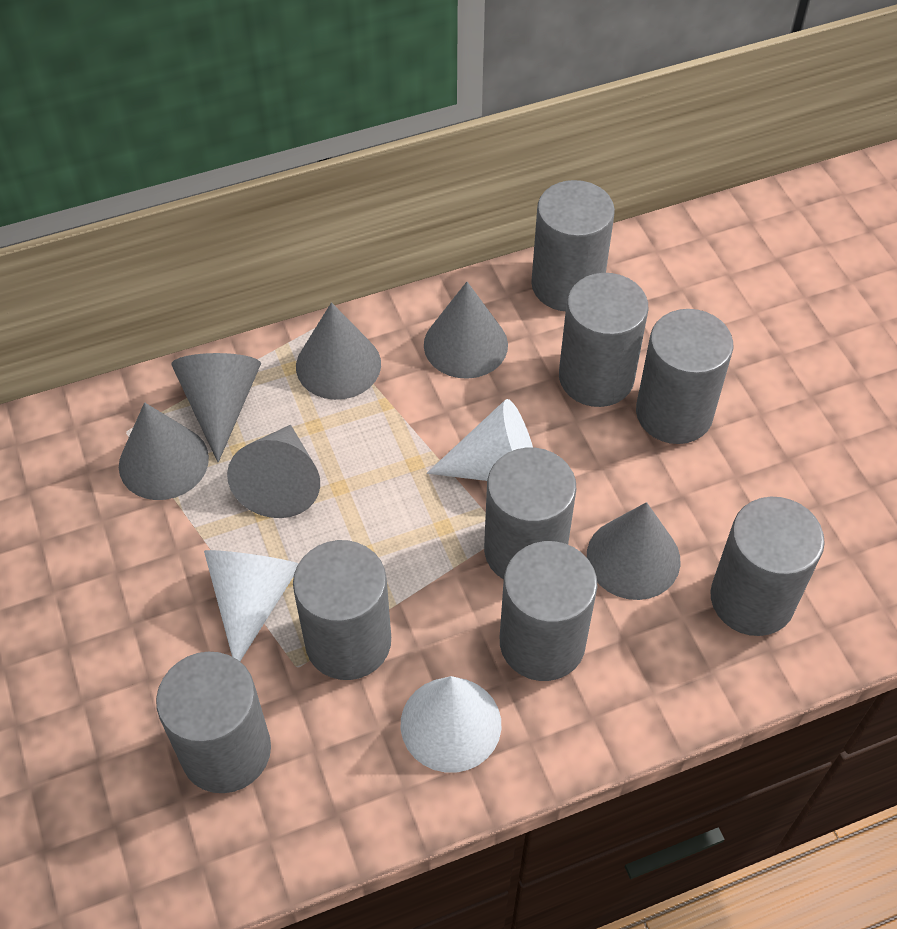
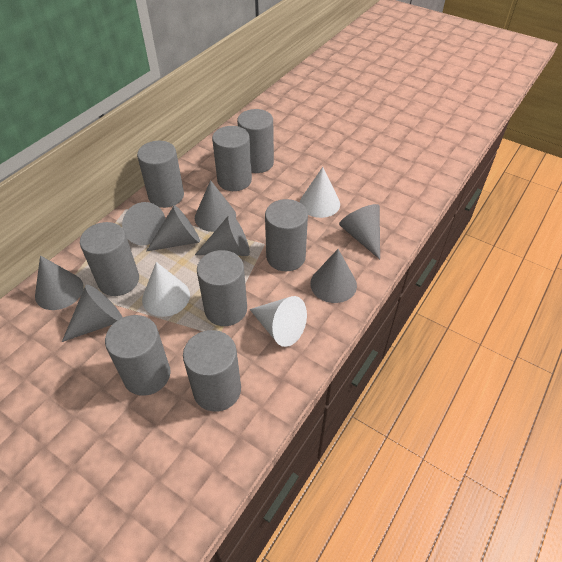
grey cone: [119,402,209,500] [171,353,261,462] [227,425,320,518] [296,302,381,400] [424,282,508,379] [587,502,680,600] = 6 -> [35,255,84,310] [62,285,123,342] [122,202,165,245] [146,205,200,252] [195,180,236,232] [195,214,250,256] [310,249,357,303] [339,204,380,259] = 8

